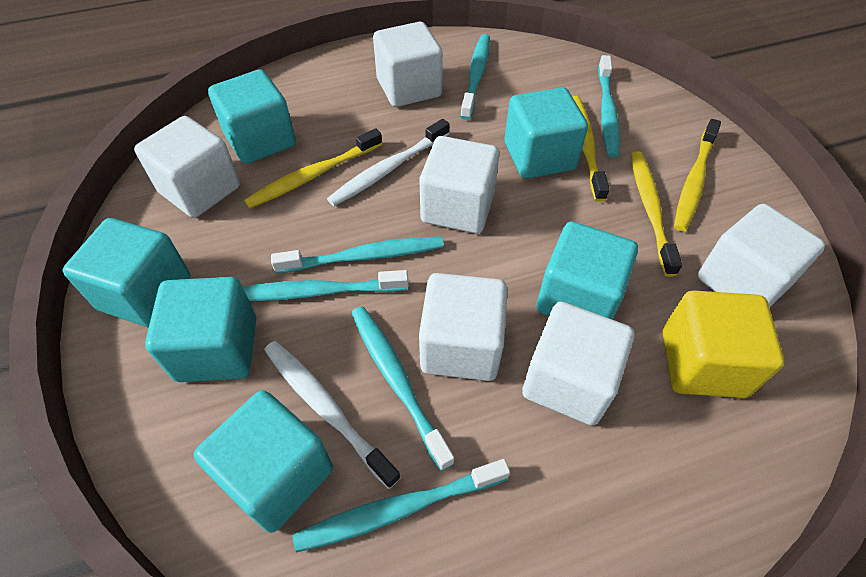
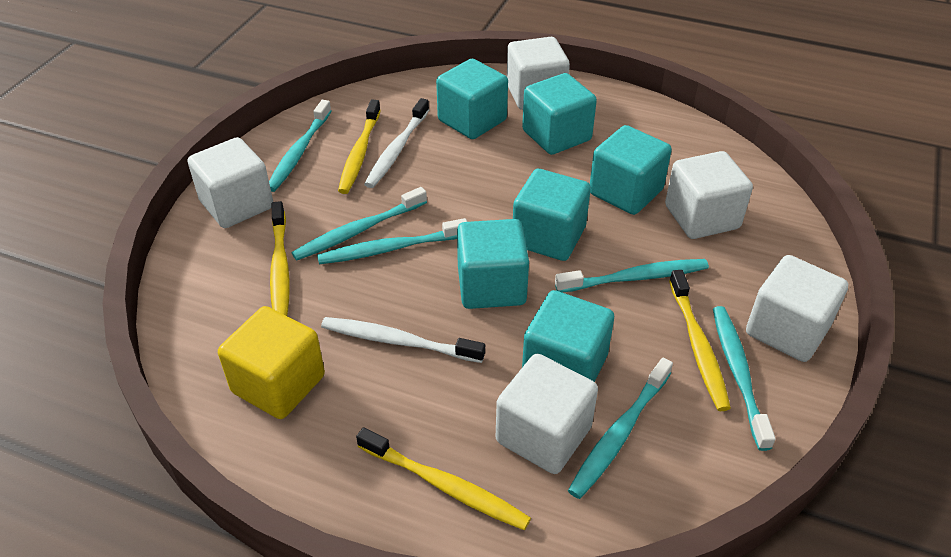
white cube: [134,116,240,218] [373,22,443,107] [419,136,500,234] [419,273,508,381] [522,302,634,426] [698,204,825,308] = 6 -> [188,137,273,228] [496,354,598,474] [507,37,570,110] [665,151,753,239] [746,255,848,362] = 5

